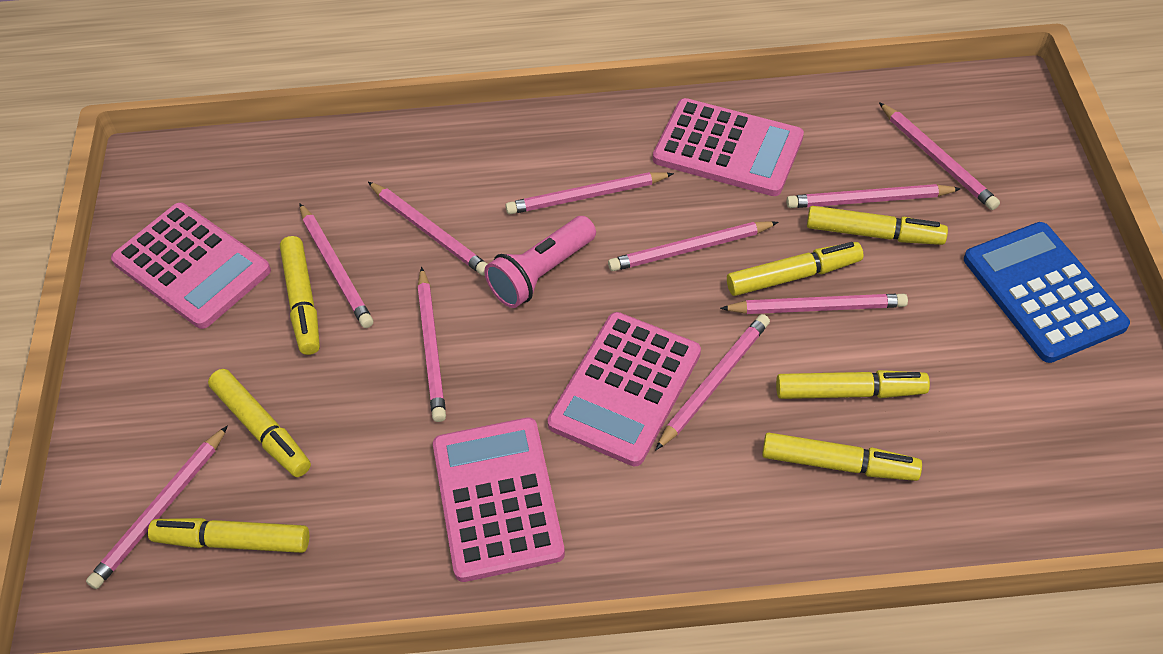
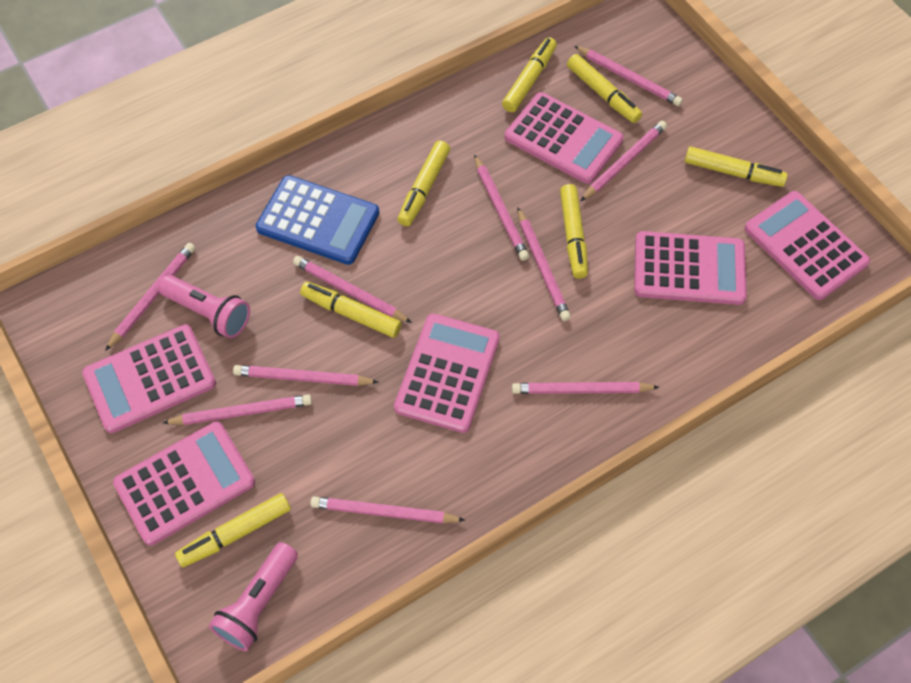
pink calculator: [111,203,271,329] [433,418,565,582] [547,312,701,466] [653,98,804,196] = 4 -> [82,324,216,433] [113,421,255,546] [394,313,500,433] [505,92,624,184] [634,231,747,305] [744,191,870,300] = 6
pink flashlight: [484,216,596,308] = 1 -> [158,275,250,338] [209,542,298,651] = 2

